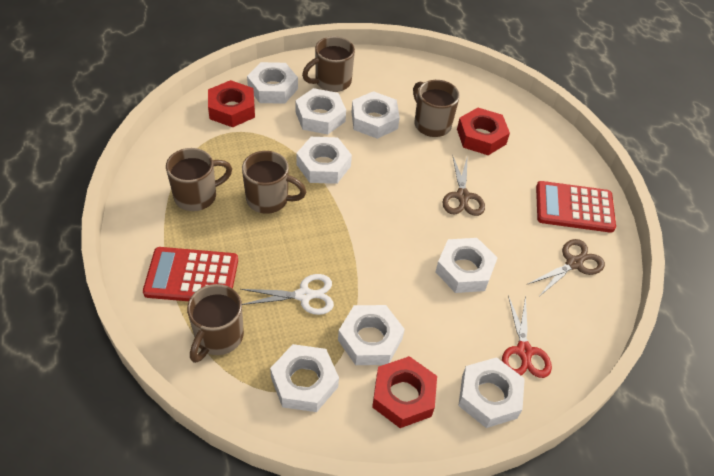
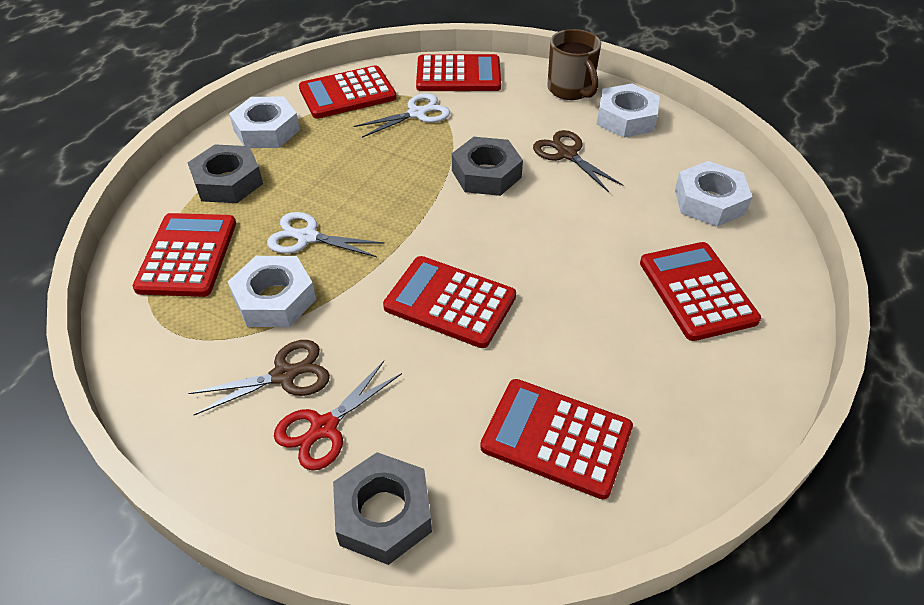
brown mug: [166,148,232,211] [187,284,244,363] [242,151,306,214] [302,36,355,92] [413,80,460,137] = 5 -> [547,29,601,100] = 1
grey nut: none = 0 -> [188,144,263,203] [333,452,432,565] [452,137,523,196] = 3
red calculator: [143,247,238,301] [536,181,616,233] = 2 -> [133,213,236,297] [299,65,396,119] [383,256,516,348] [416,54,501,91] [480,379,633,499] [640,242,761,341] = 6
red nut: [208,80,255,127] [372,356,437,428] [457,108,510,155] = 3 -> none = 0
white nut: [247,62,298,104] [270,344,339,412] [295,88,346,134] [296,137,352,184] [338,305,405,365] [352,91,400,139] [436,238,497,293] [458,357,525,428] = 8 -> [228,256,316,327] [229,97,300,148] [597,84,659,138] [675,161,752,227] = 4
white scissors: [240,274,334,315] = 1 -> [267,212,384,257] [354,93,450,138] = 2

